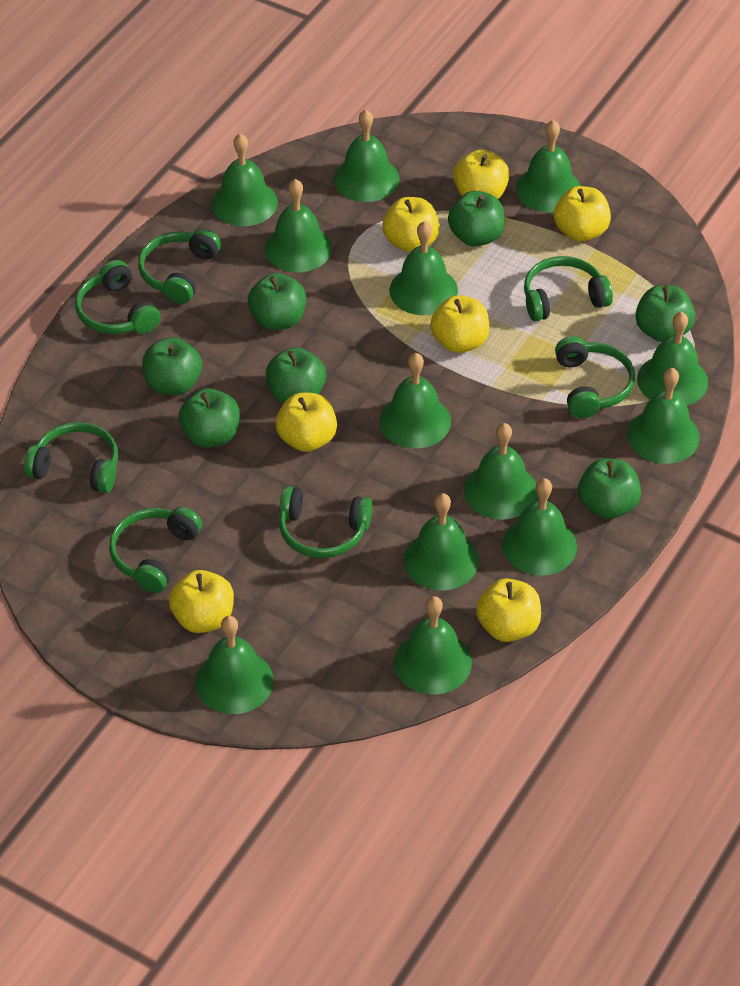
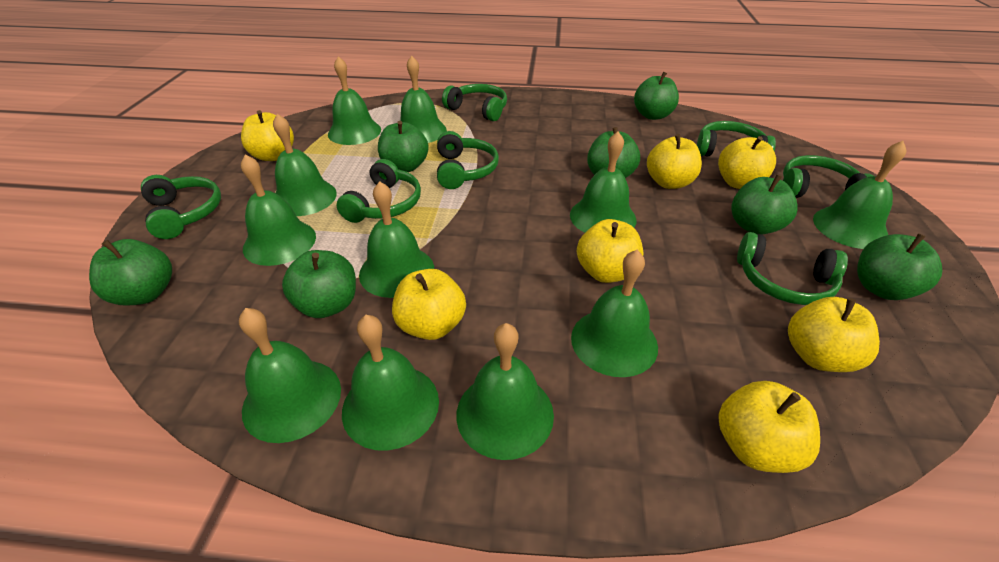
green bell: [196,616,274,714] [212,133,278,226] [265,179,332,272] [334,109,400,202] [379,353,451,448] [389,221,458,315] [394,596,472,695] [404,493,479,590] [464,423,537,520] [502,478,577,576] [516,120,581,213] [627,368,700,464] [637,312,708,405] = 13 -> [239,308,341,443] [241,154,316,266] [273,114,337,216] [328,56,381,145] [342,315,439,451] [359,181,434,298] [400,56,447,143] [456,323,554,460] [570,132,636,233] [571,250,658,377] [813,141,906,249] = 11

